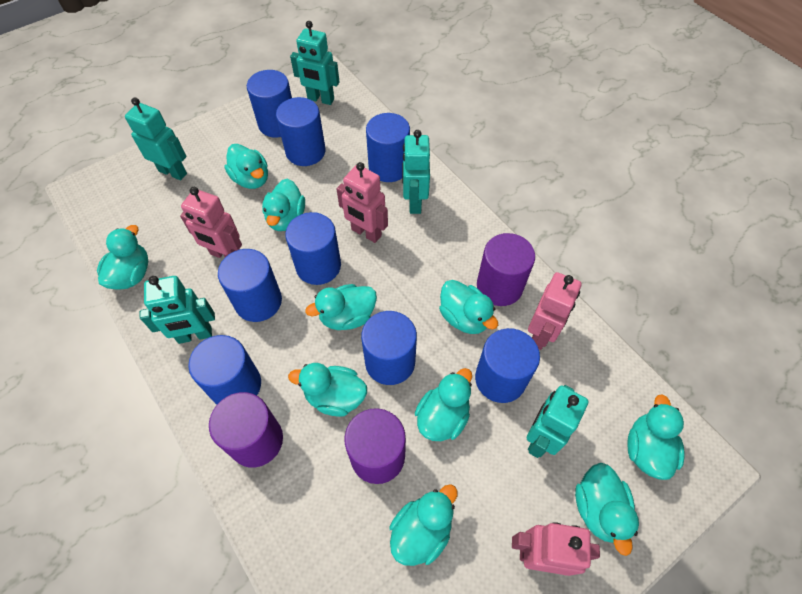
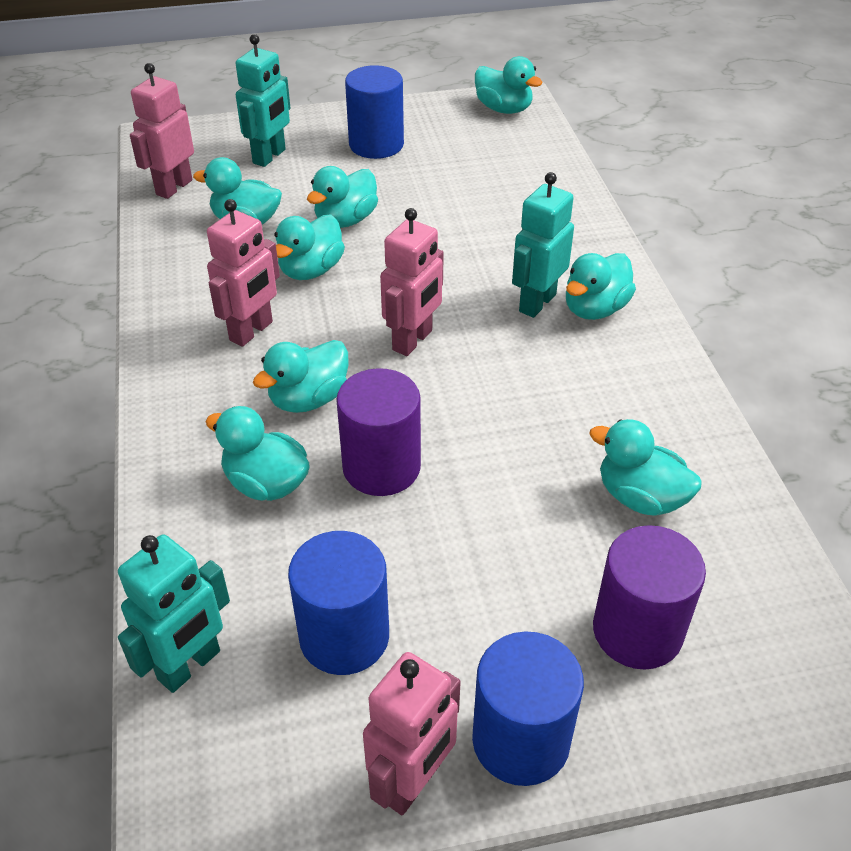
blue cylinder: [188,335,261,405] [218,249,282,322] [247,70,292,138] [276,97,326,166] [285,212,341,285] [361,311,417,385] [366,113,410,182] [475,328,540,403] = 8 -> [288,531,389,675] [345,65,404,159] [472,631,584,786] = 3
purple cylinder: [209,392,283,468] [345,408,406,484] [477,233,535,306] = 3 -> [336,368,421,496] [593,525,706,669] = 2
turquoise duck: [97,225,148,290] [224,144,268,189] [262,179,305,231] [288,363,367,417] [305,284,377,330] [390,484,457,566] [415,368,472,441] [439,280,498,334] [575,463,639,556] [627,395,684,480] = 10 -> [193,157,282,225] [205,406,310,501] [253,340,349,413] [274,215,345,280] [307,166,378,228] [475,56,543,114] [566,253,636,320] [589,419,702,516] = 8
turquoise robot: [125,97,187,180] [140,276,215,344] [290,21,339,105] [402,130,430,214] [527,385,589,458] = 5 -> [118,534,230,693] [236,34,291,167] [512,172,574,318] = 3

